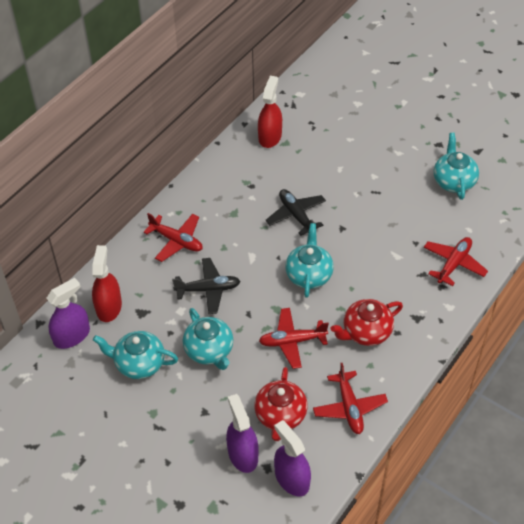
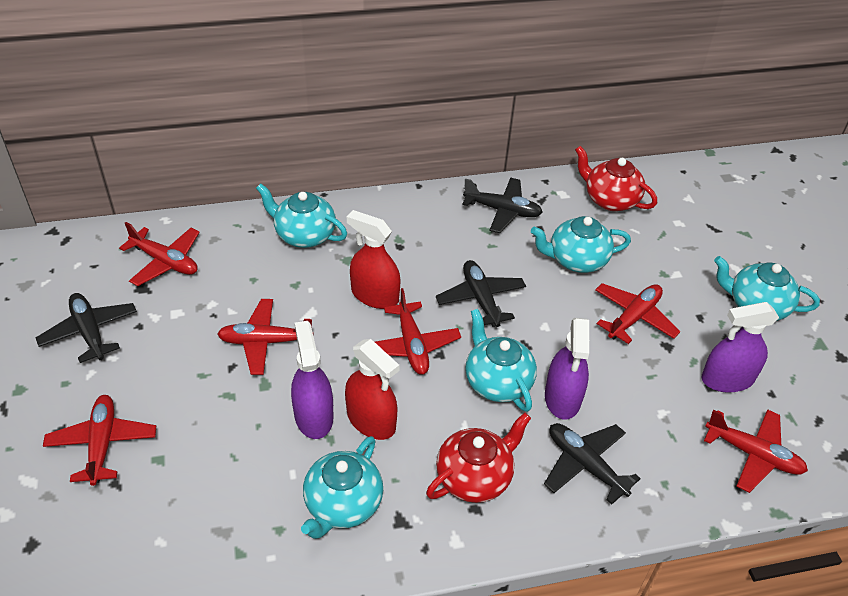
black plane: [172,258,240,314] [266,189,326,236] = 2 -> [36,293,137,363] [436,260,526,327] [462,178,543,233] [544,423,641,505] = 4
red plane: [144,213,203,262] [259,308,329,369] [313,363,388,434] [424,237,488,286] = 4 -> [43,395,156,486] [119,222,200,286] [217,299,312,375] [375,288,461,375] [595,283,681,344] [704,409,808,493] = 6
turquoise teapot: [93,331,178,379] [183,308,234,370] [285,223,334,298] [434,133,479,200] = 4 -> [256,184,347,248] [301,436,383,539] [465,309,537,412] [531,216,631,273] [714,256,820,321] = 5

